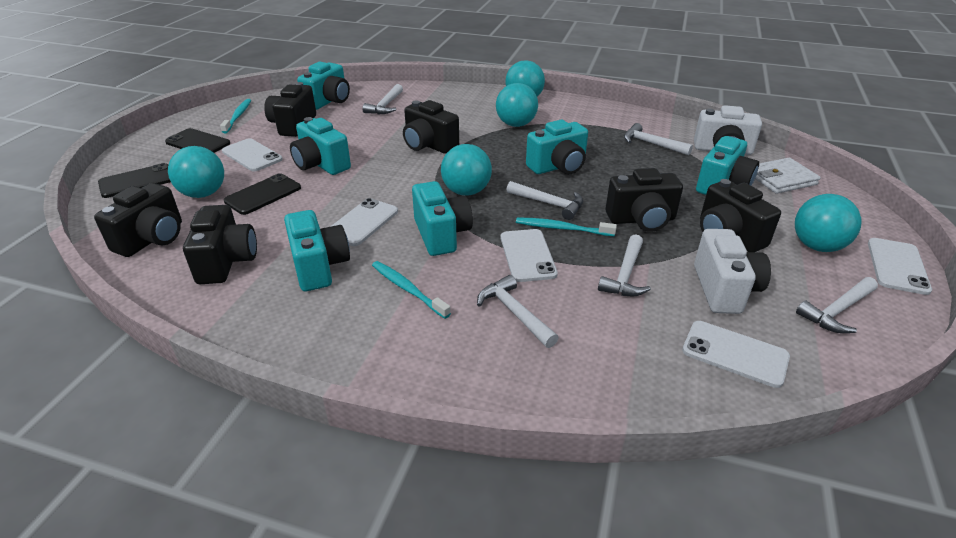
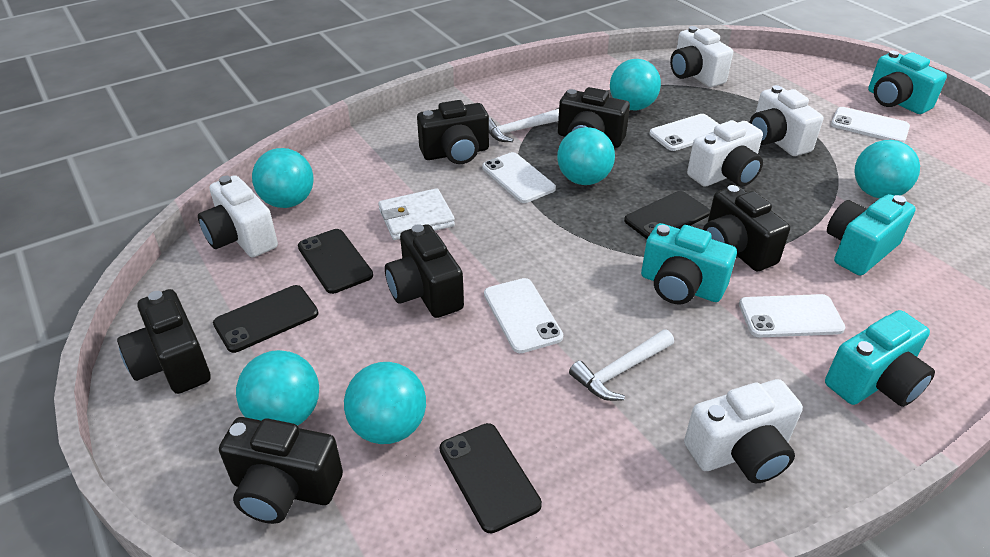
black phone: [98,163,171,198] [165,128,230,153] [224,173,301,215] = 3 -> [213,285,319,353] [298,229,373,294] [440,423,542,534] [624,191,710,239] = 4
turquoise ball: [168,146,224,198] [441,144,492,196] [496,83,538,127] [505,60,545,97] [795,194,861,252] = 5 -> [236,350,319,426] [252,148,314,208] [344,362,426,444] [557,127,615,185] [610,59,661,110] [854,140,920,198] = 6
turquoise camera: [284,210,350,291] [290,117,351,175] [297,62,350,110] [412,181,473,256] [526,120,588,174] [696,136,759,195] = 6 -> [641,223,737,305] [825,310,935,407] [827,194,916,276] [868,51,947,114] = 4
turquoise toothbrush: [220,99,251,133] [372,261,451,319] [516,217,617,236] = 3 -> none = 0
white camera: [694,105,762,155] [694,229,771,314] = 2 -> [198,175,278,257] [670,26,733,87] [684,379,803,483] [687,120,763,187] [749,85,824,156] = 5
white hammer: [362,84,403,114] [477,275,559,348] [506,181,583,220] [598,234,651,296] [624,123,693,155] [796,277,878,333] = 6 -> [489,109,559,142] [569,329,674,401] = 2

